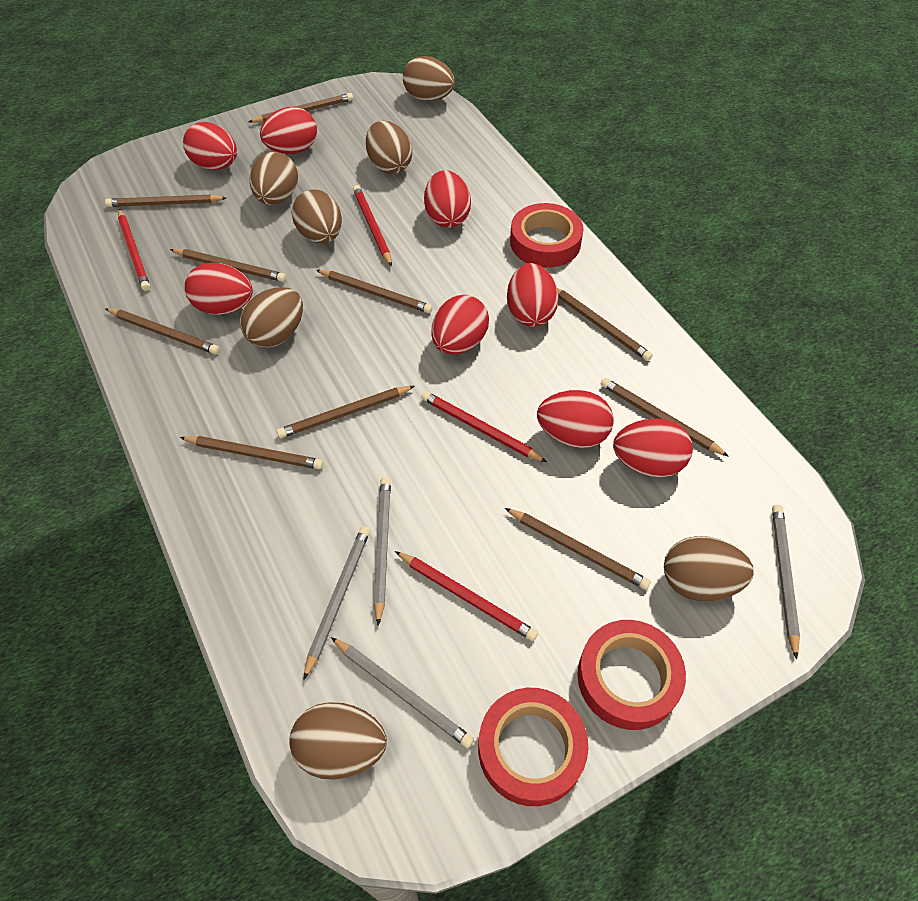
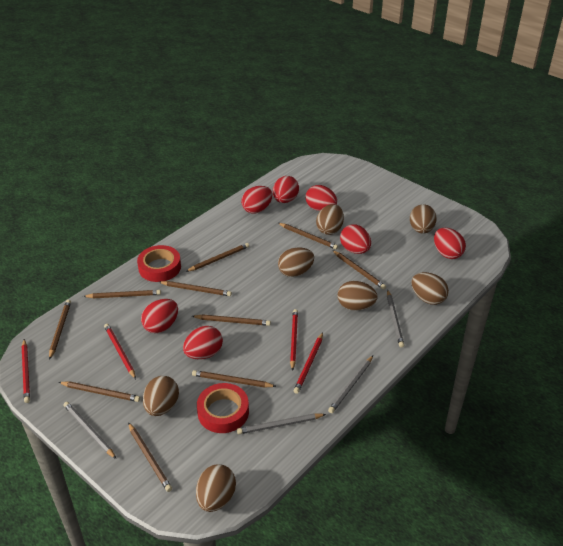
red egg: [183,122,237,170] [185,263,253,315] [260,107,317,154] [424,170,471,227] [431,295,489,354] [507,263,559,327] [537,390,614,448] [613,418,693,477] = 8 -> [141,299,178,333] [183,326,223,359] [241,186,272,213] [273,176,299,203] [305,185,337,211] [340,224,371,254] [434,228,466,259] = 7
red tape: [478,688,588,806] [510,203,583,268] [577,620,686,730] = 3 -> [137,245,181,282] [197,383,249,433] = 2

